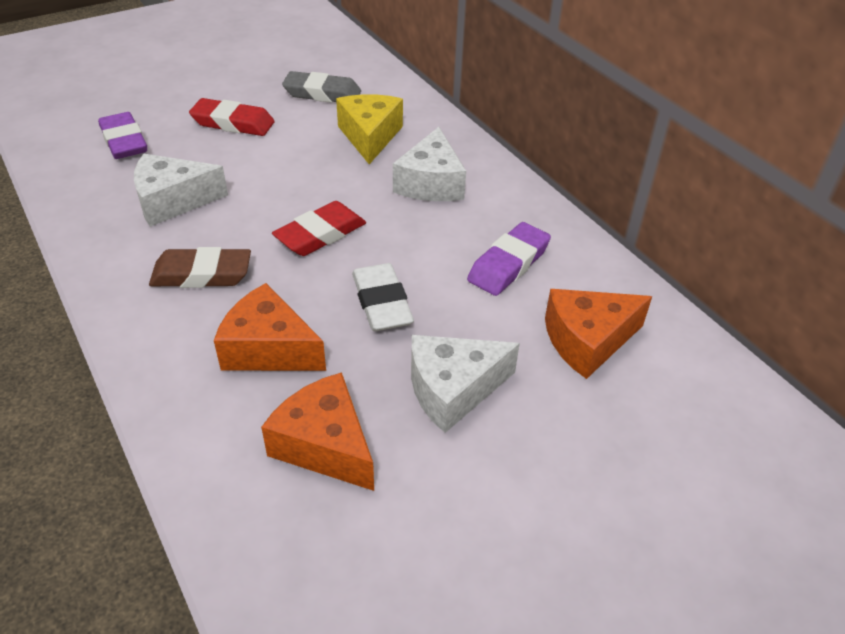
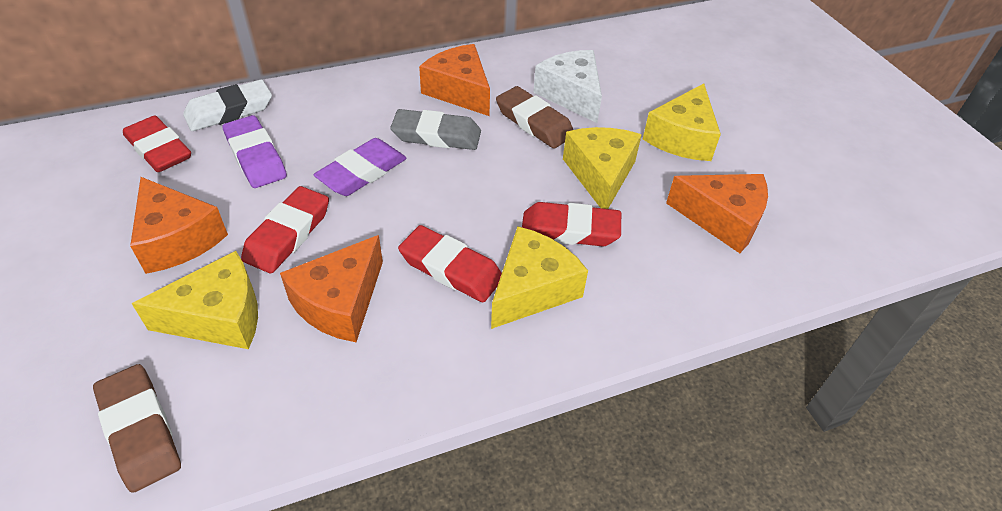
brown eraser: [149,247,251,288] = 1 -> [93,364,181,493] [496,86,573,148] = 2
orange cheese: [214,283,326,371] [261,372,374,491] [545,289,652,379] = 3 -> [130,177,228,274] [280,235,383,342] [419,44,490,116] [666,174,768,253] = 4
red eraser: [189,98,275,136] [272,201,366,256] = 2 -> [123,115,191,172] [241,186,329,273] [398,225,502,303] [522,202,621,246] = 4
white cheese: [134,154,228,227] [393,127,466,201] [411,335,520,433] = 3 -> [533,50,602,123] = 1
yellow cheese: [336,94,403,164] = 1 -> [132,251,258,349] [491,226,588,329] [563,127,642,209] [643,84,721,161] = 4

